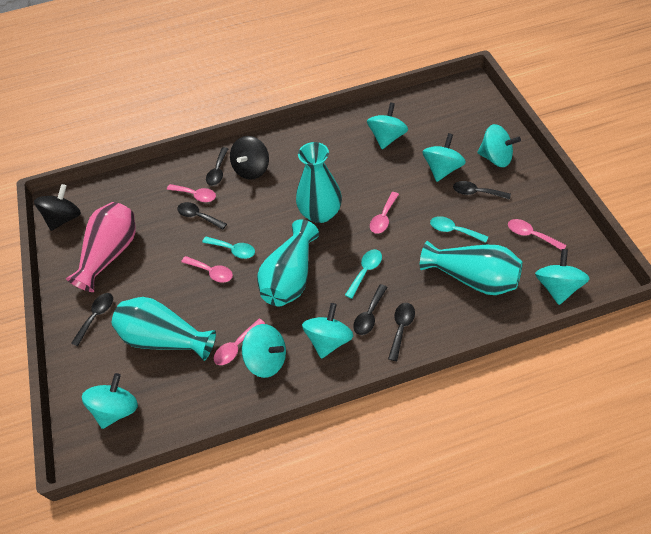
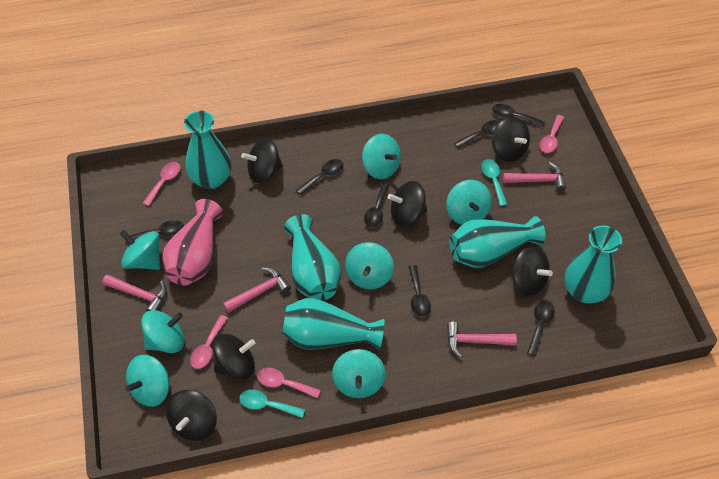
black spinning top: [34,184,81,231] [230,136,269,180] = 2 -> [166,390,217,441] [213,334,255,380] [241,138,283,183] [388,181,427,226] [492,117,530,162] [511,246,553,296] = 6
black spoon: [71,293,113,346] [177,202,227,230] [206,147,229,186] [353,284,388,335] [388,303,415,361] [453,181,511,200] = 6 -> [125,220,184,244] [296,159,343,195] [364,183,390,227] [408,265,431,317] [454,120,500,148] [492,104,545,127] [527,300,555,356] = 7
pink hammer: none = 0 -> [102,274,167,312] [223,267,291,313] [447,321,517,358] [503,162,566,191] = 4
pink spoon: [167,184,216,202] [181,256,233,283] [214,318,265,365] [370,192,399,234] [508,219,566,250] = 5 -> [143,162,180,206] [190,315,228,369] [257,368,321,398] [540,115,564,153] = 4
turquoise spoon: [202,237,255,259] [345,249,382,299] [430,216,488,243] = 3 -> [239,390,305,418] [481,159,508,206] = 2
turquoise vase: [112,297,216,361] [257,219,319,306] [296,142,342,223] [420,241,523,295] = 4 -> [184,111,231,189] [282,298,384,350] [284,214,341,301] [450,216,545,268] [564,225,622,304] = 5

